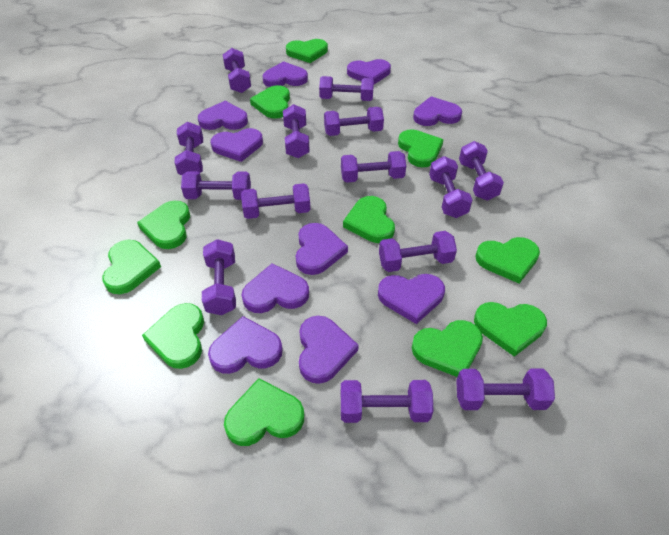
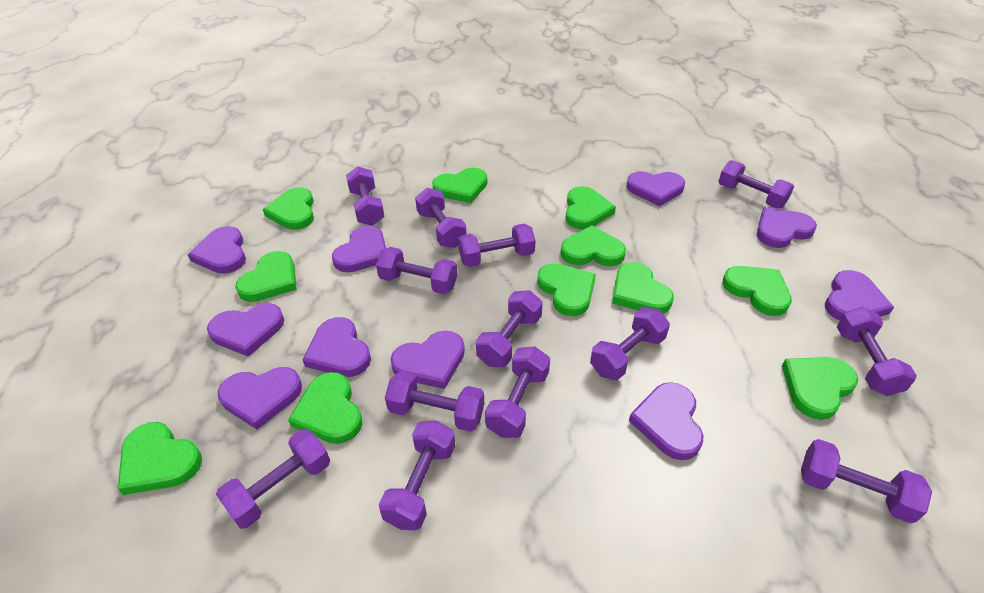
purple dumbbell: [174,122,203,175] [181,171,251,200] [202,239,236,315] [223,48,251,93] [241,183,310,219] [283,104,310,158] [319,76,374,101] [324,107,384,136] [341,151,406,183] [341,380,433,423] [379,231,457,272] [429,156,472,218] [456,368,555,410] [459,141,504,201] = 14 -> [216,429,330,529] [346,166,385,226] [376,247,457,294] [379,420,455,531] [385,371,484,432] [415,188,467,248] [458,224,536,267] [476,290,543,367] [485,346,550,438] [590,307,670,380] [718,160,794,208] [801,439,932,524] [837,307,917,396] = 13

